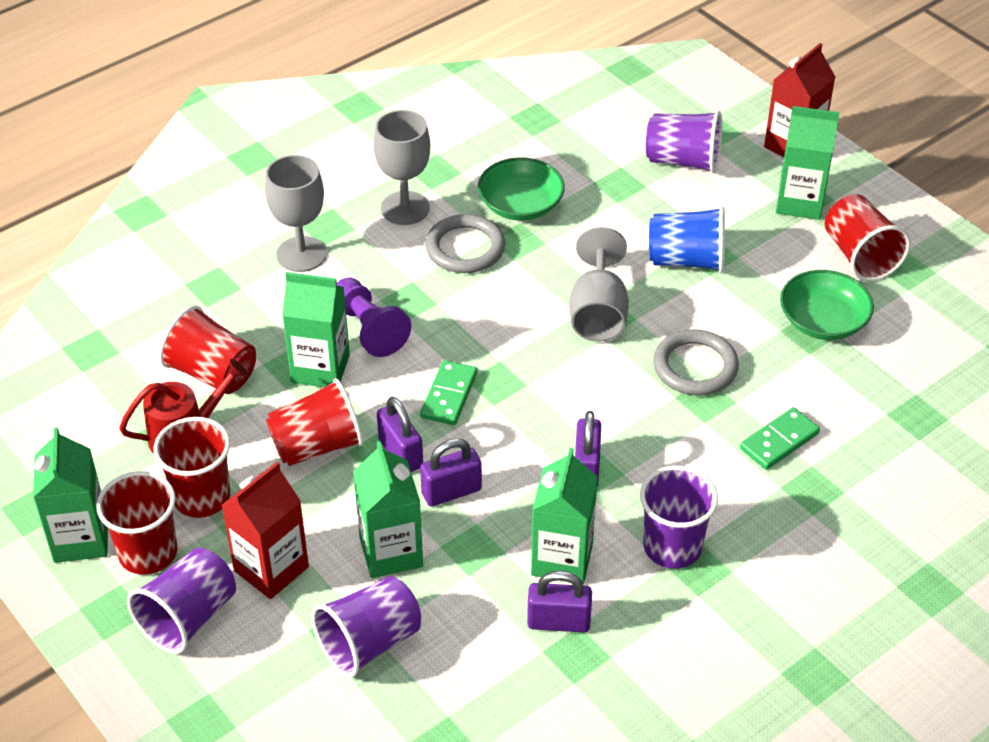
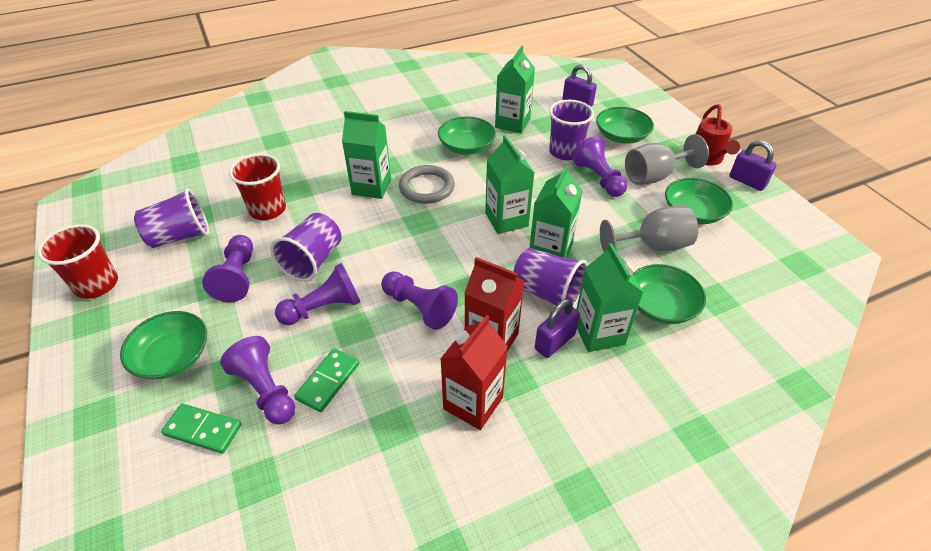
blue cup: [649,206,725,273] = 1 -> none = 0
green bowl: [478,157,565,221] [780,270,874,340] = 2 -> [120,311,207,380] [438,116,496,155] [596,107,654,144] [633,264,706,324] [665,178,733,224] = 5
grey goblet: [265,155,327,272] [374,110,430,225] [569,227,629,342] = 3 -> [600,206,698,252] [625,134,709,185] = 2
grey ring: [425,214,505,273] [653,329,739,396] = 2 -> [399,165,455,204] = 1
purple padlock: [377,397,423,472] [420,438,482,507] [527,571,592,632] [575,411,601,487] = 4 -> [535,299,580,358] [563,64,597,107] [729,140,777,191] = 3
purple pawn: [337,277,411,357] = 1 -> [202,235,253,302] [220,336,295,425] [275,263,360,325] [381,271,458,330] [572,136,627,197] = 5
red cup: [96,471,178,575] [154,417,230,518] [159,305,256,394] [266,378,364,466] [825,194,911,281] = 5 -> [37,224,118,299] [229,153,286,220] = 2

